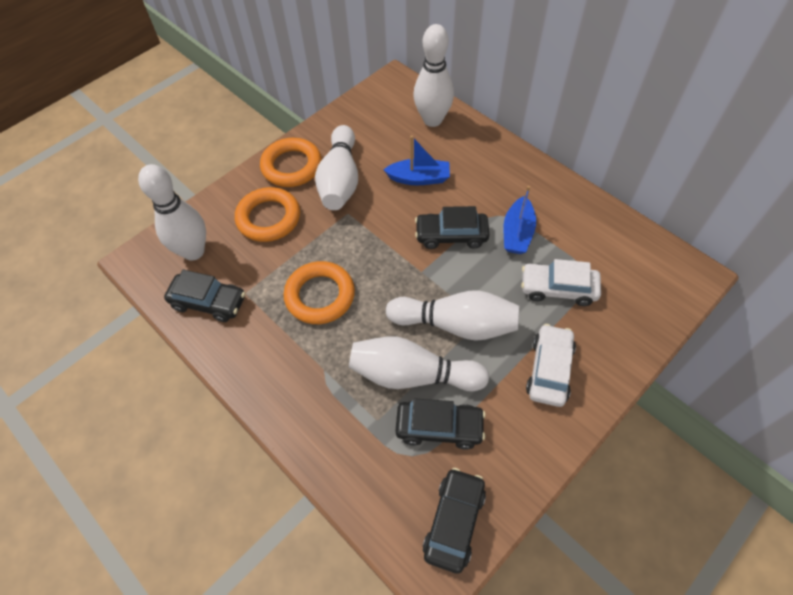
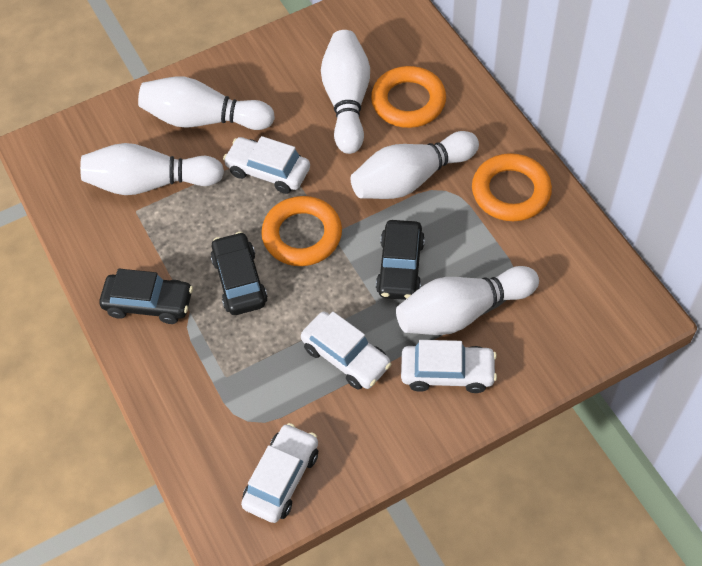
black car: [164,270,245,322] [396,398,486,450] [415,206,489,249] [422,468,486,574] = 4 -> [99,269,193,324] [210,232,268,315] [376,220,425,300] = 3
blue boat: [383,136,450,185] [504,186,536,254] = 2 -> none = 0
white car: [521,259,601,306] [526,324,576,407] = 2 -> [223,136,310,194] [241,423,318,523] [301,312,391,389] [401,340,497,393] = 4

